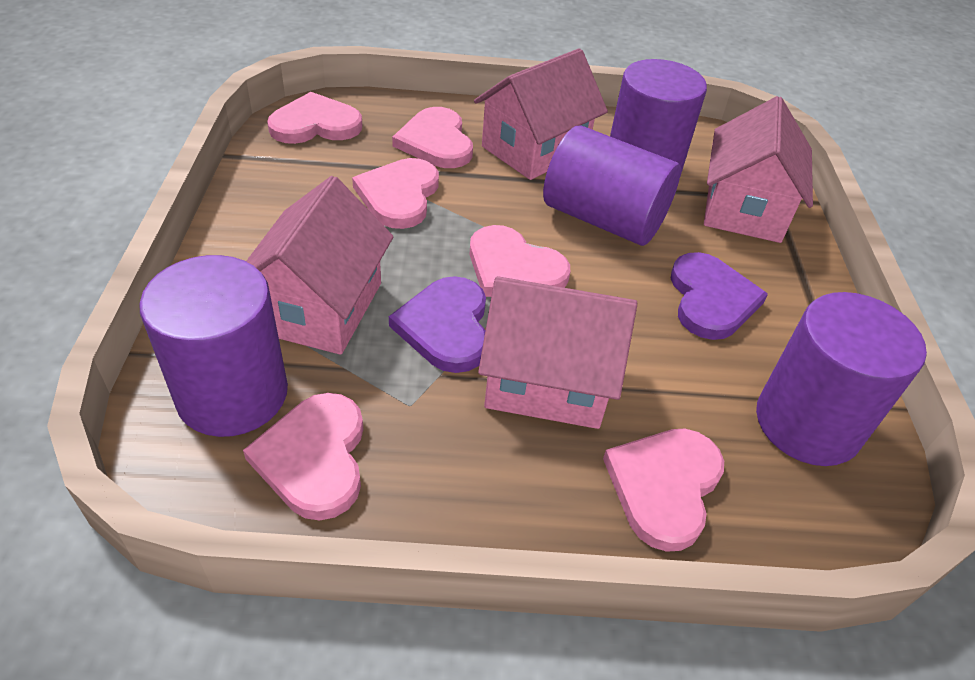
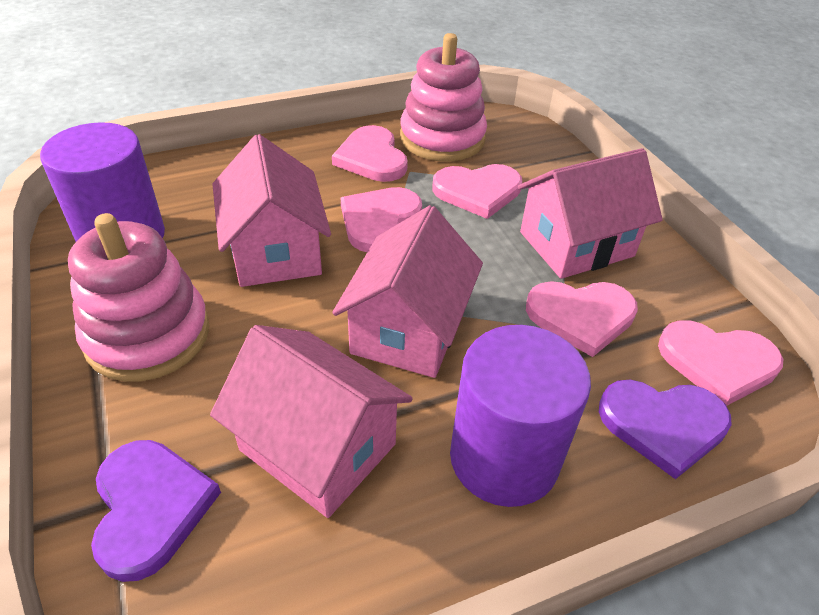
pink heart: [243,393,363,521] [267,92,362,144] [352,158,439,229] [392,107,473,168] [469,225,570,297] [603,429,724,552] = 6 -> [332,125,408,182] [341,187,422,252] [432,164,522,219] [526,281,638,357] [658,320,783,406] = 5
pink stacking toy: none = 0 -> [68,213,210,382] [400,33,487,162] = 2
purple cylinder: [139,255,288,437] [543,126,681,246] [610,59,707,176] [756,292,927,466] = 4 -> [40,122,165,242] [450,325,591,507] = 2

